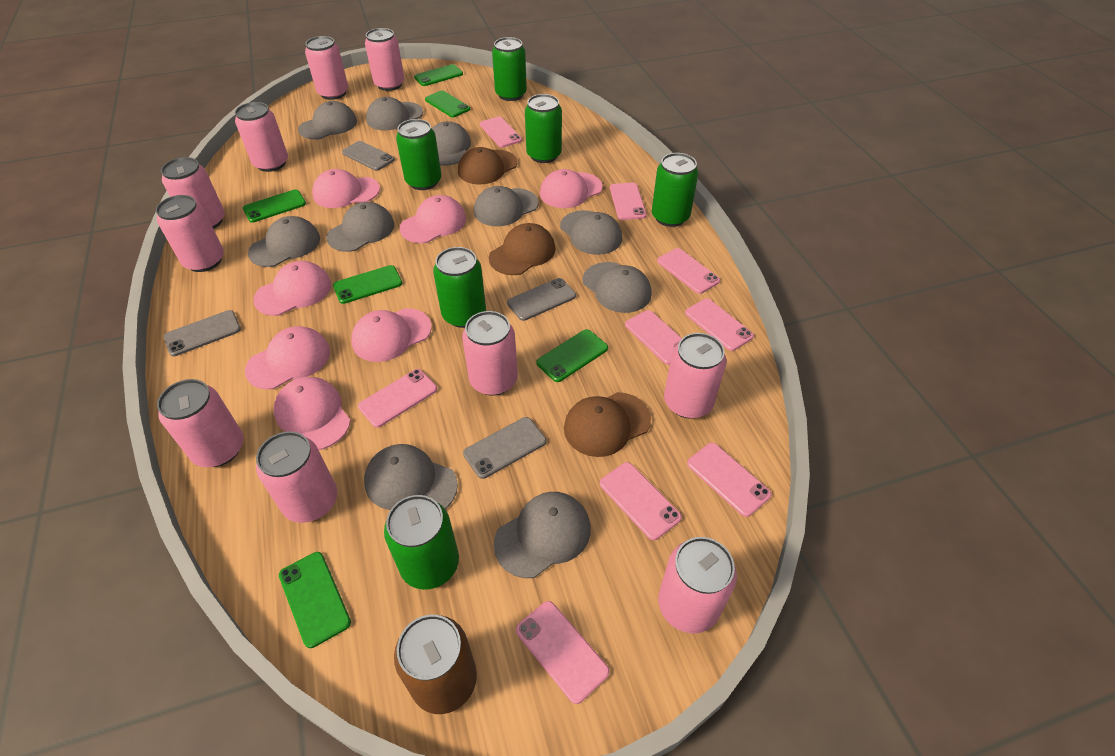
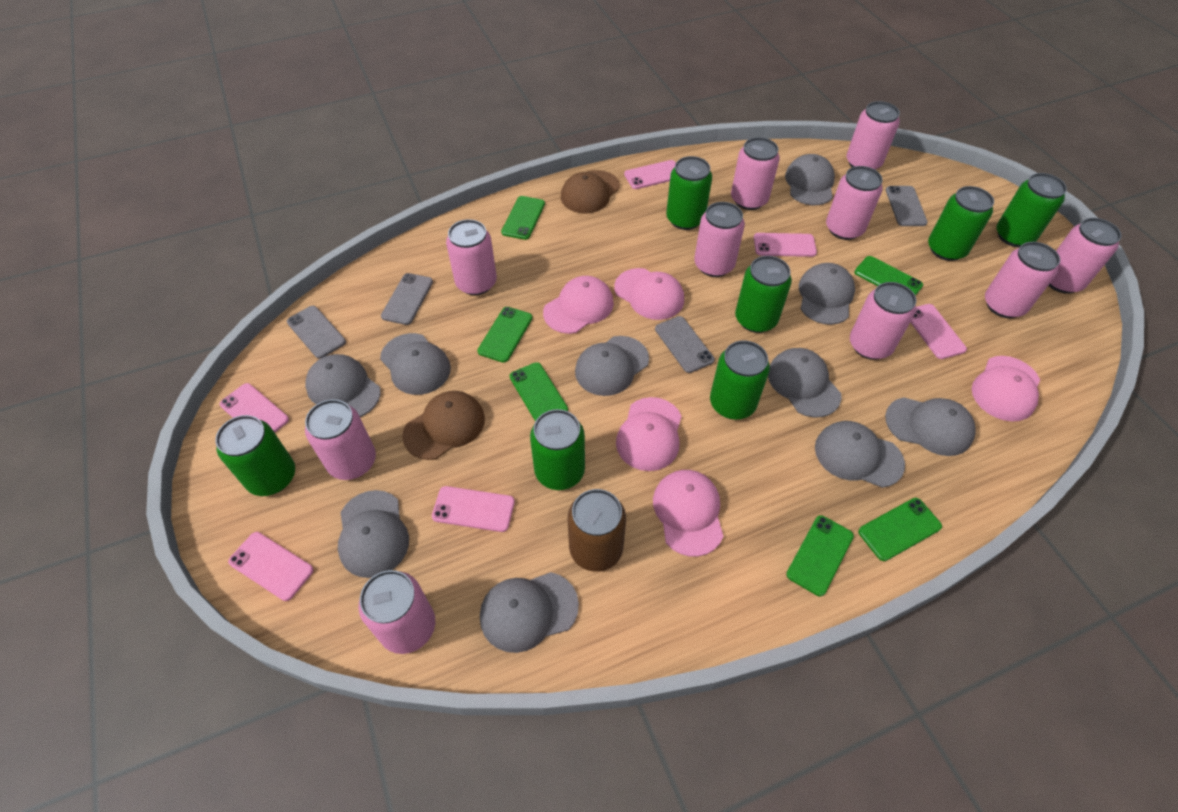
brown cap: [458,147,517,185] [489,223,556,275] [564,392,651,457] = 3 -> [402,391,485,460] [561,170,620,213] = 2
green can: [384,495,459,590] [396,119,441,190] [433,247,486,328] [492,37,527,101] [525,94,562,163] [652,153,698,227] = 6 -> [215,415,295,496] [530,409,585,490] [666,156,712,230] [710,340,770,419] [735,256,792,333] [928,186,994,261] [996,173,1067,247] = 7
pink cap: [245,326,330,390] [253,261,331,316] [274,377,351,450] [312,169,380,208] [351,308,432,362] [400,195,466,243] [540,169,602,208] = 7 -> [543,276,614,334] [614,268,684,320] [616,397,682,471] [653,470,723,557] [972,356,1040,422] = 5
pink phone: [358,369,437,428] [480,116,522,147] [516,601,610,704] [600,462,682,540] [610,183,646,220] [625,310,682,365] [657,248,720,294] [685,298,754,351] [687,443,772,517] = 9 -> [220,383,289,433] [228,532,314,601] [432,486,515,532] [624,160,676,189] [754,233,817,257] [910,304,967,359] = 6

